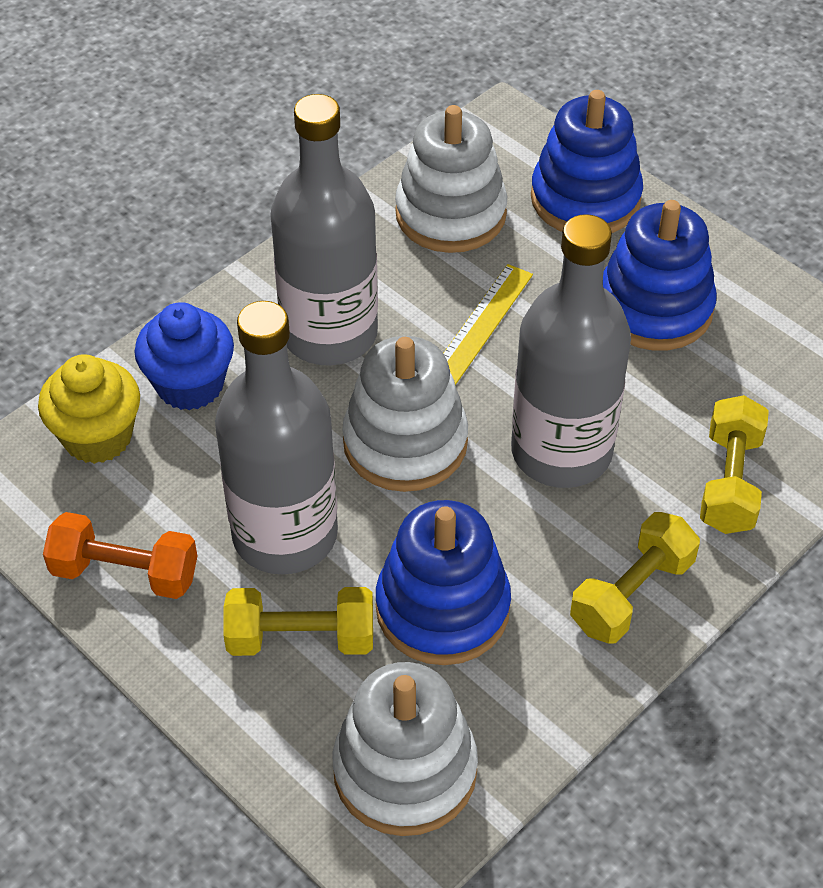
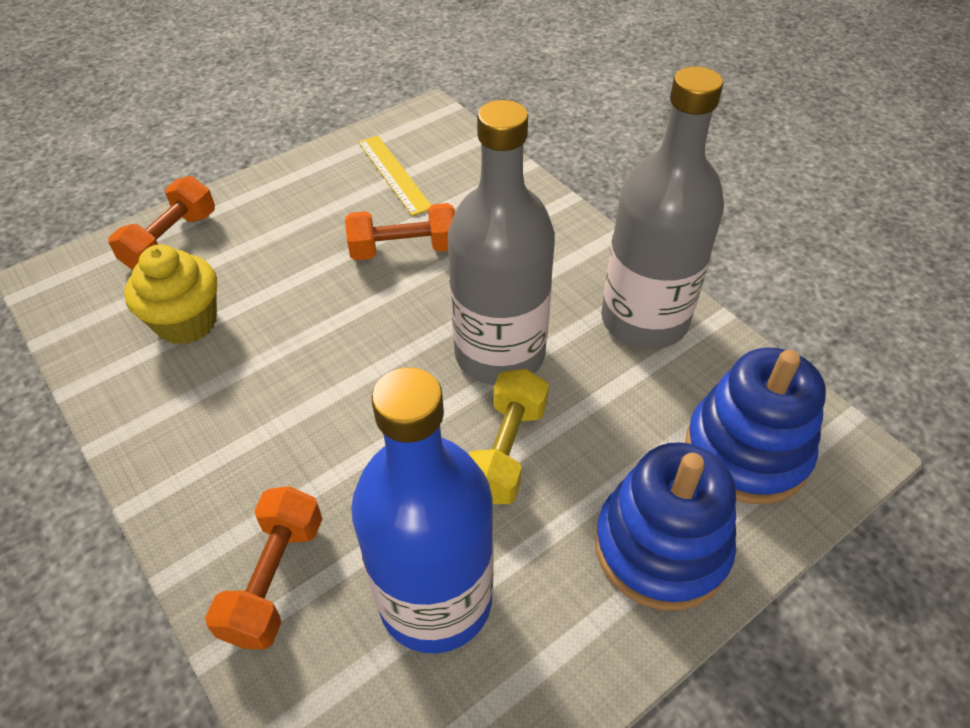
blue bottle: none = 0 -> [351,367,494,653] = 1
blue cupcake: [135,302,234,410] = 1 -> none = 0
blue stacking toy: [376,500,511,665] [531,90,643,233] [603,200,717,351] = 3 -> [595,442,736,610] [685,347,826,504] = 2
grey bottle: [215,301,338,575] [270,94,378,366] [511,214,631,488] = 3 -> [448,100,555,385] [601,66,724,349] = 2
orange dumbbell: [43,512,197,599] = 1 -> [108,176,215,270] [205,486,322,650] [345,203,455,260] = 3
white stacking toy: [333,662,478,836] [342,336,468,492] [395,105,507,253] = 3 -> none = 0
yellow dumbbell: [223,587,373,656] [570,512,700,644] [700,395,769,534] = 3 -> [468,369,549,504] = 1

